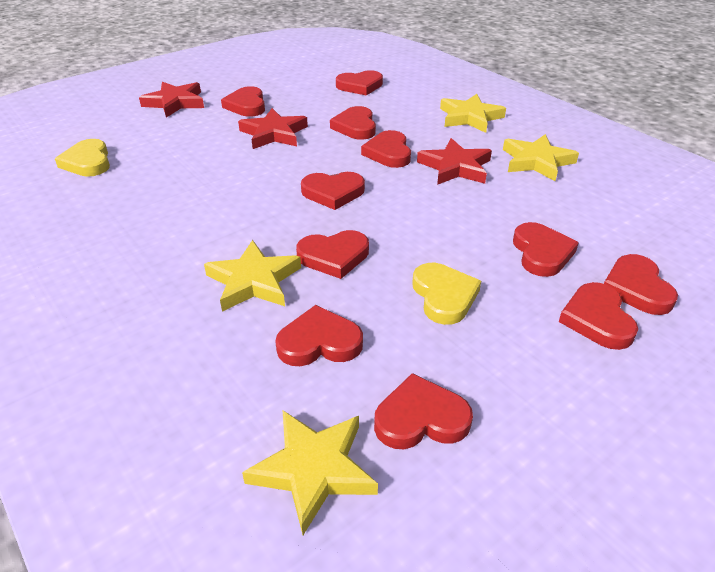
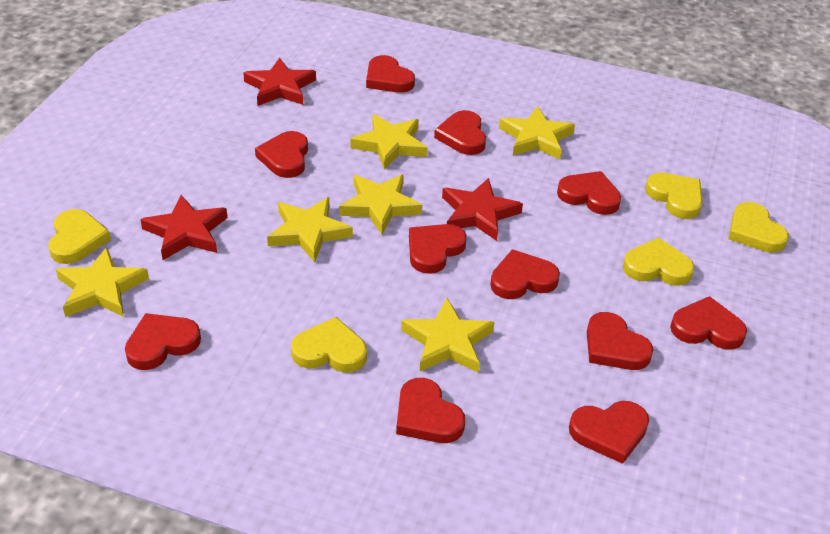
yellow heart: [55,139,110,177] [412,263,481,325] = 2 -> [48,209,111,264] [291,317,367,373] [623,237,694,286] [645,172,703,219] [728,202,789,253] = 5
yellow star: [204,240,301,312] [242,411,378,535] [440,94,506,133] [503,134,579,181] = 4 -> [56,247,149,317] [267,197,353,262] [339,174,422,234] [351,114,427,170] [401,298,494,373] [499,106,575,159] = 6

